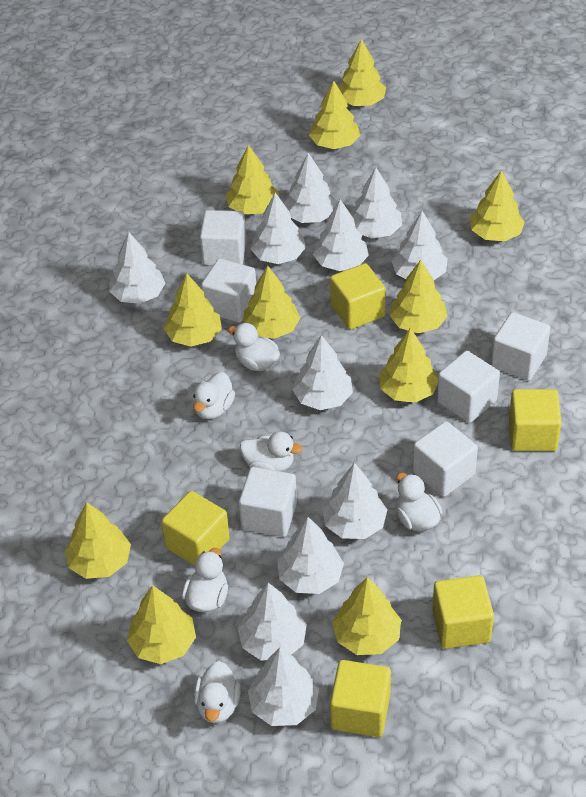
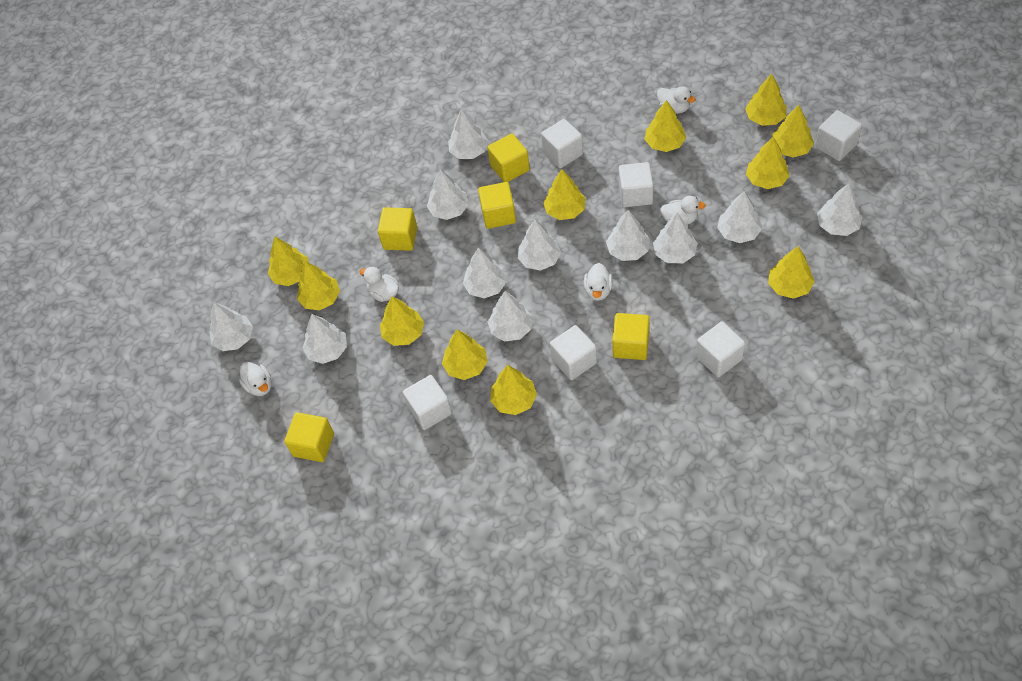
white duck: [182,548,228,612] [193,372,235,419] [194,661,241,724] [228,323,280,371] [240,432,303,472] [396,473,443,532] = 6 -> [239,362,272,396] [360,267,399,302] [584,263,613,301] [657,86,696,114] [660,196,706,225] = 5

